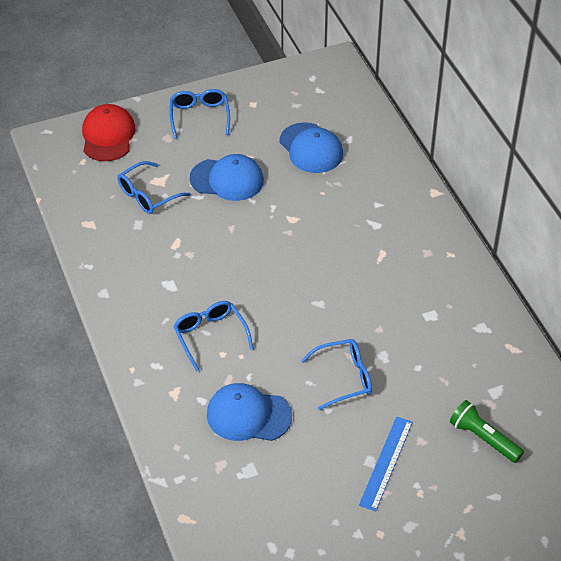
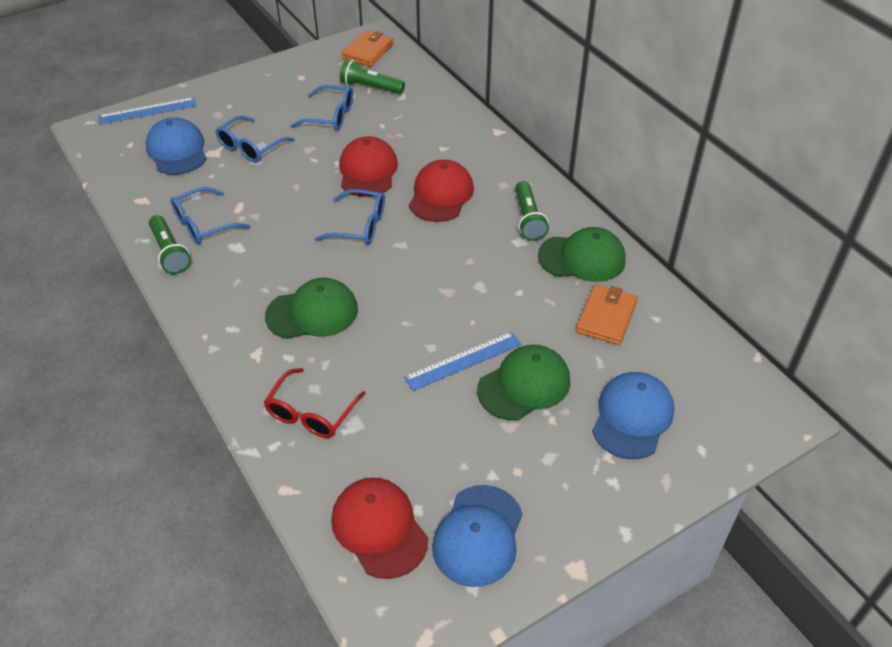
blue ruler: [359,417,413,512] = 1 -> [98,97,197,125] [404,332,522,391] = 2
green cap: none = 0 -> [265,278,358,339] [477,345,570,420] [538,227,626,282] = 3
green flashlight: [450,400,524,463] = 1 -> [149,215,191,274] [340,59,405,94] [515,181,549,241] = 3
orange wallet: none = 0 -> [342,31,393,67] [576,284,638,345] = 2
red cap: [82,104,136,161] = 1 -> [331,478,428,579] [339,136,398,197] [409,160,474,222] = 3
red glasses: none = 0 -> [264,368,366,438] = 1

